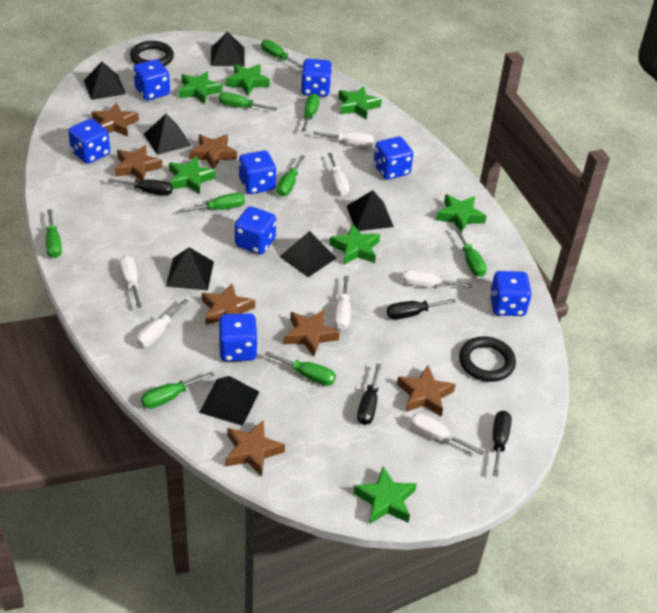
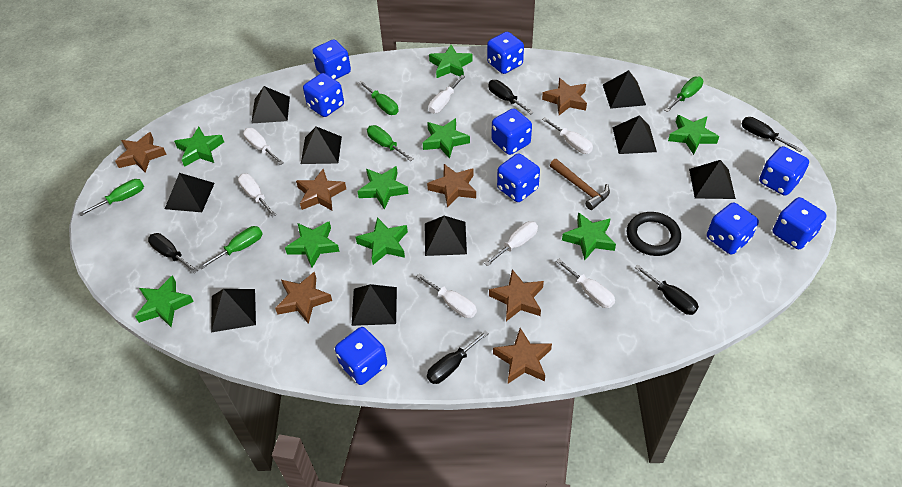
black pyramid: [84,62,126,100] [144,114,192,155] [166,247,214,290] [199,376,259,426] [211,31,245,66] [279,231,336,277] [347,190,394,231] = 7 -> [165,173,215,212] [211,289,256,332] [251,86,290,124] [301,127,342,164] [352,284,397,326] [425,216,467,256] [603,70,646,109] [612,115,657,154] [689,160,736,199] = 9
black ring: [130,41,174,66] [459,336,516,382] = 2 -> [627,212,681,256] = 1
black screwdriver: [108,178,173,196] [357,363,381,425] [387,299,456,319] [492,411,512,477] = 4 -> [148,233,198,273] [427,330,489,384] [488,80,534,114] [635,265,699,315] [741,117,803,152] = 5
blue dice: [68,119,110,164] [133,59,170,100] [218,313,258,361] [235,206,276,254] [239,150,276,194] [301,59,332,97] [374,137,413,180] [490,271,532,316] = 8 -> [303,73,344,117] [312,40,351,80] [335,327,387,385] [487,32,524,74] [492,108,532,155] [497,153,540,202] [707,202,759,255] [759,146,809,196] [773,197,827,249] = 9
brown hammer: none = 0 -> [550,159,610,210] = 1
green screwdriver: [46,209,62,258] [141,372,214,409] [180,193,245,213] [219,92,277,111] [261,39,303,68] [265,352,336,386] [277,155,305,196] [301,93,320,132] [455,228,487,277] = 9 -> [79,179,144,216] [199,226,263,269] [358,81,399,115] [367,125,413,161] [665,76,703,112] = 5
green star: [169,156,216,194] [179,71,222,104] [226,64,270,96] [329,224,380,265] [338,86,382,120] [354,466,417,524] [436,194,486,233] = 7 -> [135,275,194,327] [174,127,224,167] [285,221,340,268] [356,217,408,265] [357,166,409,209] [423,118,470,159] [429,45,473,78] [562,212,616,260] [668,115,719,155] = 9

